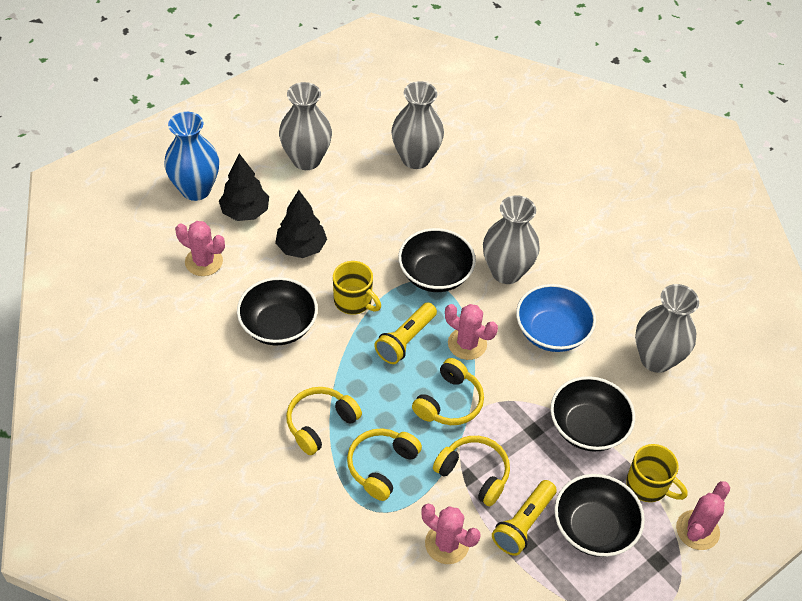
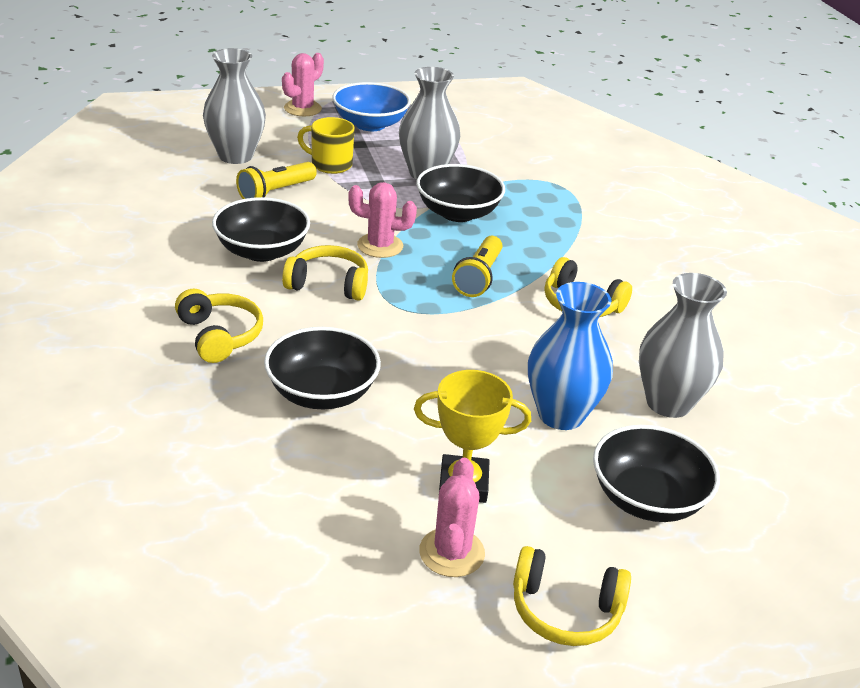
black tree: [219,154,269,221] [275,190,327,258] = 2 -> none = 0
grey vase: [279,82,332,170] [391,81,444,169] [483,195,540,284] [635,284,699,373] = 4 -> [203,48,266,164] [399,67,460,180] [639,273,727,418] = 3
pink cactus: [175,221,225,276] [421,503,481,564] [445,304,498,360] [676,481,730,550] = 4 -> [282,53,324,116] [348,182,417,258] [419,458,485,577] = 3
yellow mug: [333,261,381,315] [626,444,688,502] = 2 -> [297,117,355,174] = 1
yellow trophy: none = 0 -> [414,370,531,503] = 1

